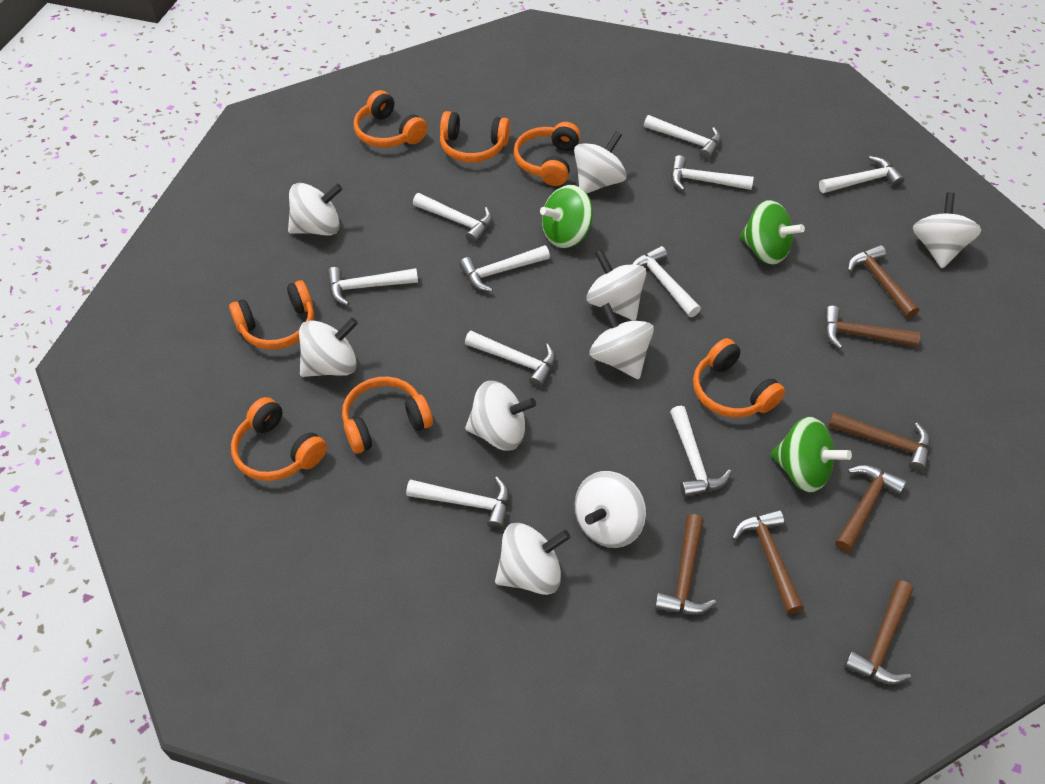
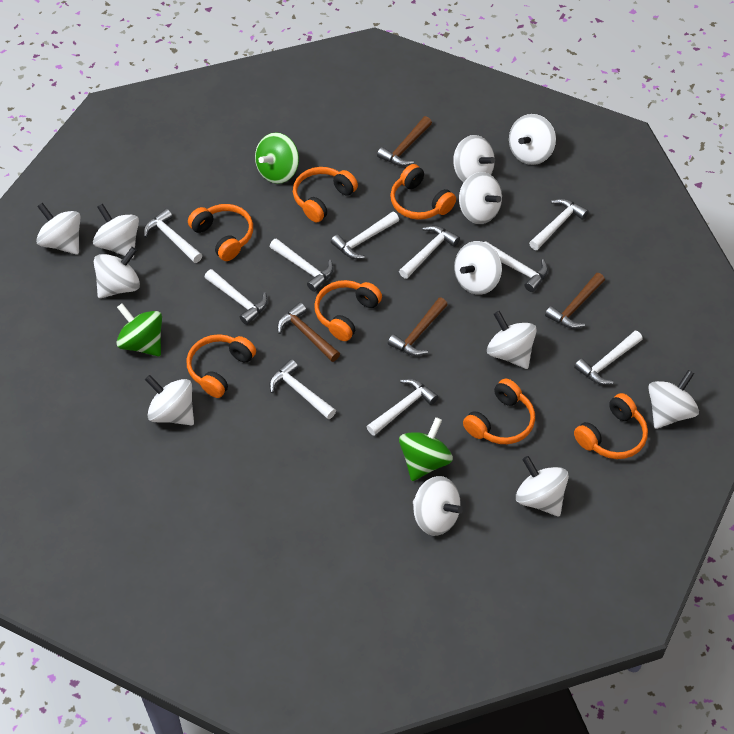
brown hammer: [655,514,716,615] [732,509,804,614] [824,306,920,349] [828,412,930,472] [835,465,907,553] [844,580,913,685] [848,245,919,318] = 7 -> [277,302,340,362] [377,116,432,166] [388,298,448,356] [545,273,605,329] = 4
white spinning top: [288,183,342,236] [299,318,358,377] [465,381,536,451] [495,523,571,595] [574,131,627,193] [575,471,646,548] [586,249,646,321] [589,303,654,379] [913,192,981,268] = 9 -> [36,203,80,255] [93,204,139,259] [94,247,140,298] [145,375,194,425] [413,476,463,536] [453,135,495,182] [454,241,502,295] [459,172,502,224] [487,311,537,369] [509,114,556,165] [516,456,569,516] [648,370,699,429] = 12

